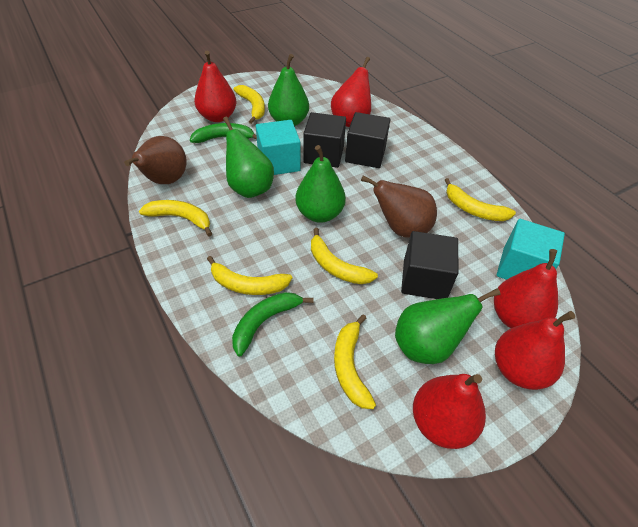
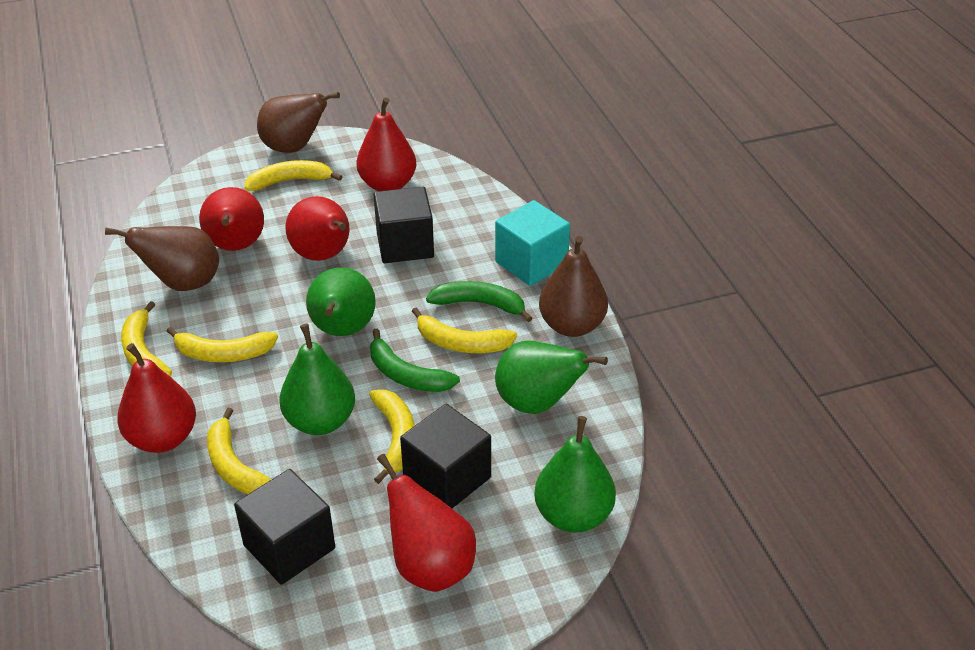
brown pear: [124,136,187,184] [361,176,437,238] = 2 -> [105,226,219,291] [257,92,340,153] [539,236,608,337] = 3
turquoise cube: [256,120,301,175] [497,219,565,280] = 2 -> [495,200,570,286] = 1

